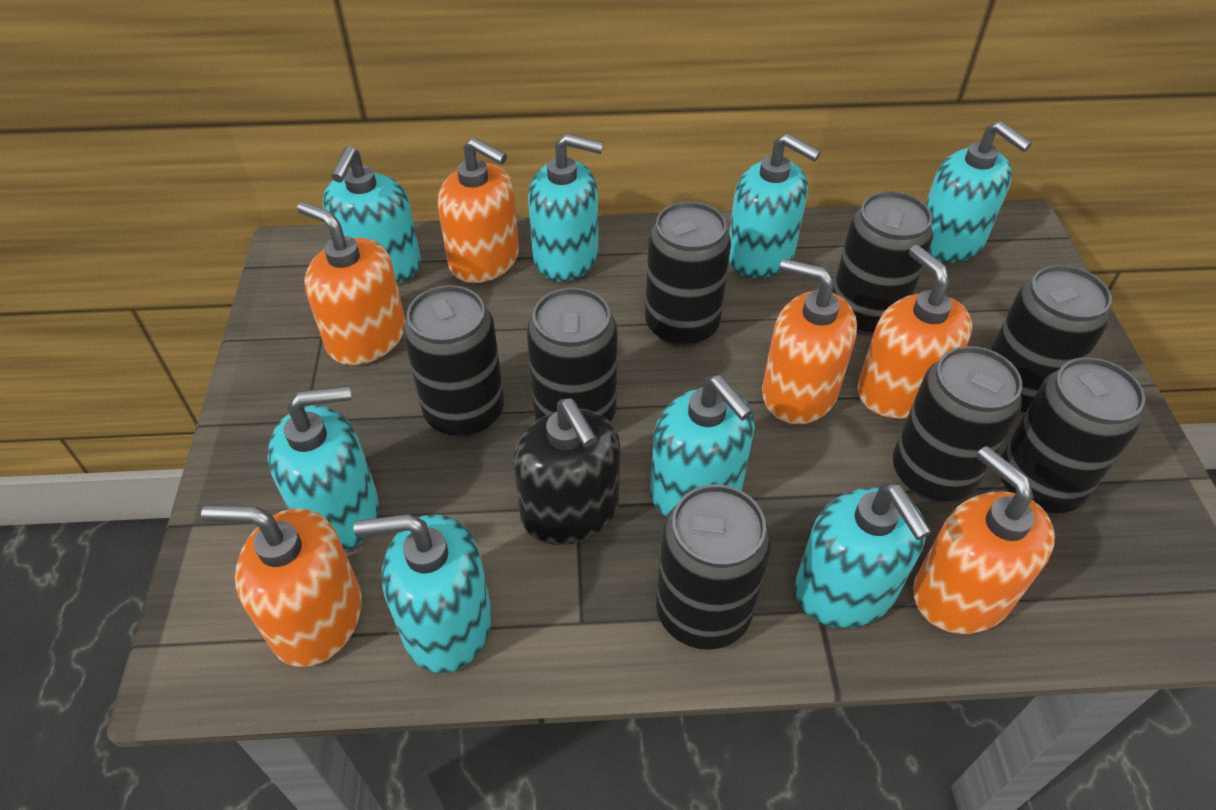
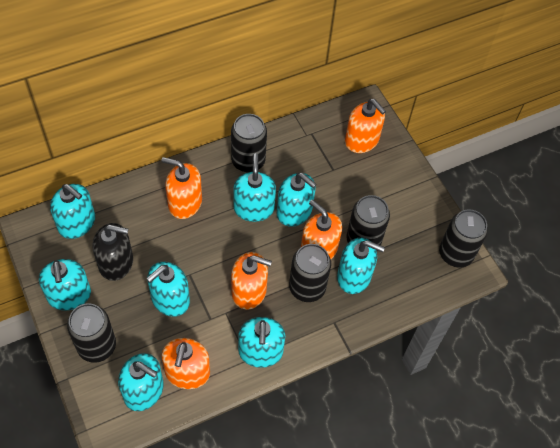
black can: [403,285,504,437] [527,288,617,422] [645,201,731,347] [656,484,771,650] [832,191,933,336] [893,346,1022,502] [991,265,1112,415] [1001,357,1145,513] = 8 -> [67,303,116,363] [231,114,267,172] [289,244,331,302] [346,195,390,245] [439,209,488,268] = 5
orange soap dispenser: [201,505,362,667] [297,202,406,365] [438,137,519,283] [762,259,857,424] [857,245,972,419] [913,446,1055,634] = 6 -> [162,157,202,219] [162,338,210,389] [231,252,272,310] [301,200,342,259] [345,99,386,153] = 5

